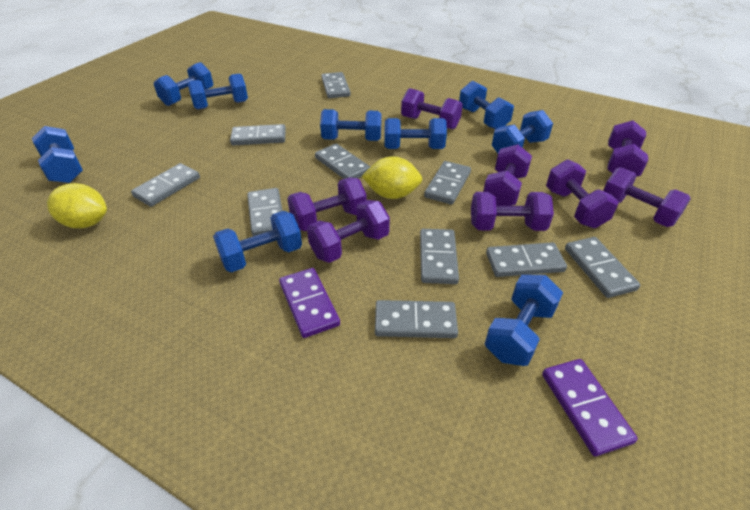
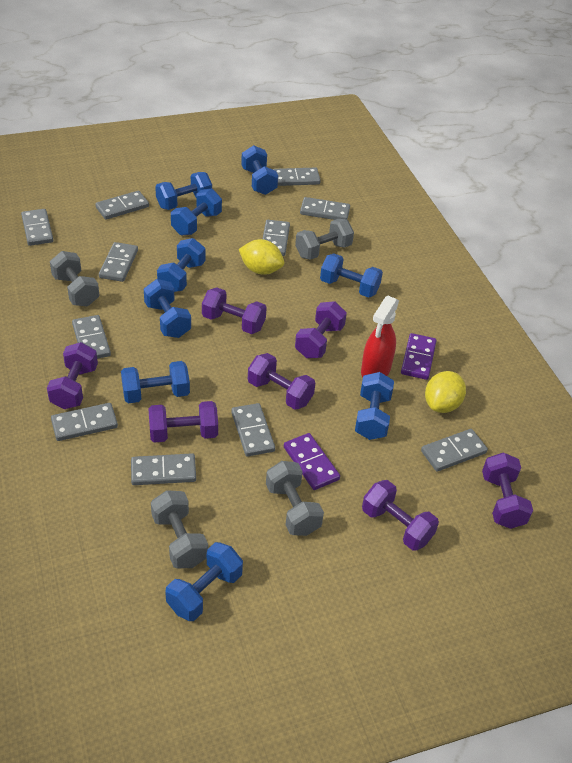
grey domino: [131,163,200,207] [230,124,286,145] [247,188,283,236] [315,144,370,179] [322,72,350,98] [375,300,458,338] [420,229,459,284] [424,161,471,205] [486,242,567,277] [565,237,640,298] = 10 -> [21,209,53,246] [51,403,118,441] [72,315,111,359] [95,191,149,220] [99,242,138,282] [131,453,196,485] [231,403,275,457] [263,220,290,256] [273,168,321,186] [300,197,350,220] [421,429,488,472] = 11
grey dumbbell: none = 0 -> [50,251,100,306] [151,490,208,568] [266,461,324,536] [295,219,354,260] = 4
purple dumbbell: [287,177,367,231] [307,200,390,263] [401,88,463,129] [471,192,554,231] [483,144,532,206] [546,159,619,228] [603,167,691,227] [608,121,648,176] = 8 -> [47,342,98,409] [148,401,218,442] [202,287,267,334] [248,353,315,410] [295,301,347,358] [362,480,439,551] [482,452,533,529] = 7
red spray bottle: none = 0 -> [361,296,399,377] = 1

